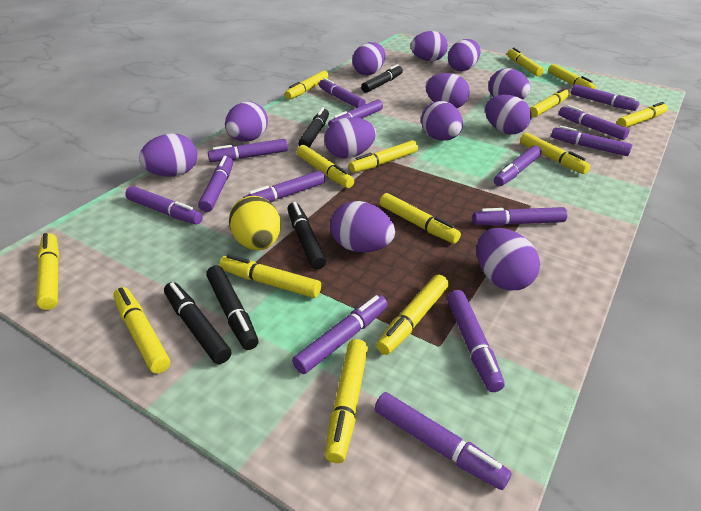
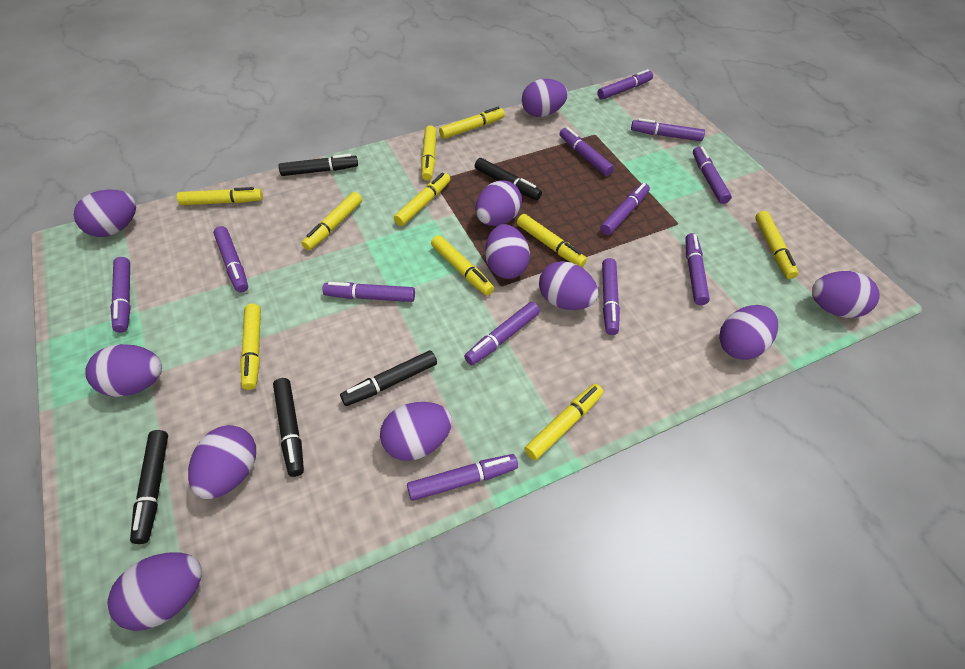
purple egg: [139,133,197,177] [225,101,268,142] [324,117,376,158] [330,201,395,253] [352,42,385,75] [411,31,448,61] [421,101,463,141] [425,73,470,108] [448,39,480,71] [477,228,540,290] [485,95,532,135] [488,68,531,99] = 12 -> [74,189,136,237] [85,344,162,397] [107,552,202,631] [188,425,256,499] [380,402,452,461] [475,180,522,226] [485,224,530,279] [522,79,568,117] [539,261,598,310] [719,305,778,360] [812,271,880,318] = 11
purple marker: [125,186,203,224] [198,156,233,212] [208,139,288,162] [243,170,325,202] [292,295,388,374] [319,78,366,108] [328,99,383,126] [374,392,512,490] [447,290,505,392] [473,207,568,226] [494,145,542,186] [551,126,632,156] [559,105,630,140] [571,84,639,111] = 14 -> [111,257,131,333] [213,226,248,293] [322,282,415,302] [407,454,518,501] [464,302,540,365] [560,127,614,176] [597,69,653,100] [600,183,650,235] [602,258,620,335] [631,118,705,141] [685,233,710,305] [693,147,732,204] = 12
yellow egg: [229,196,281,250] = 1 -> none = 0
yellow marker: [36,233,59,310] [113,287,170,374] [219,254,321,298] [285,71,329,99] [297,145,354,188] [325,339,368,463] [349,140,418,173] [376,275,449,355] [380,193,461,244] [507,48,544,77] [520,133,590,174] [530,88,570,117] [548,64,596,89] [616,102,668,128] = 14 -> [177,187,263,205] [240,304,261,390] [301,192,362,250] [394,173,450,226] [421,125,436,181] [431,235,494,296] [439,107,505,139] [517,214,587,267] [524,384,603,460] [755,211,798,279] = 10

